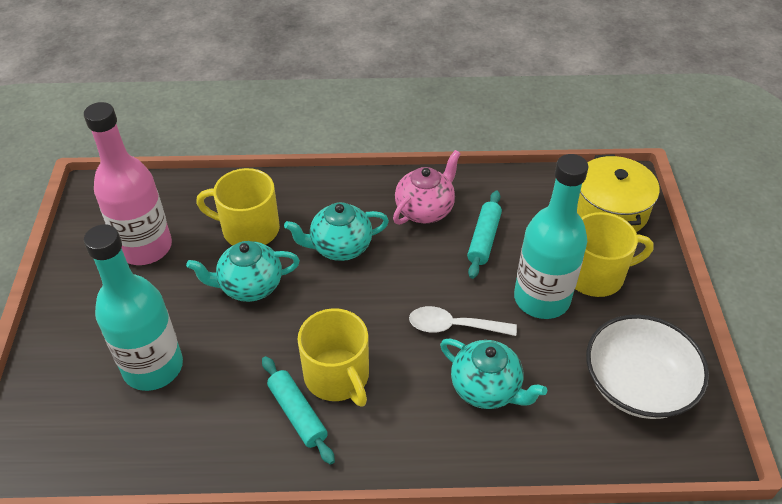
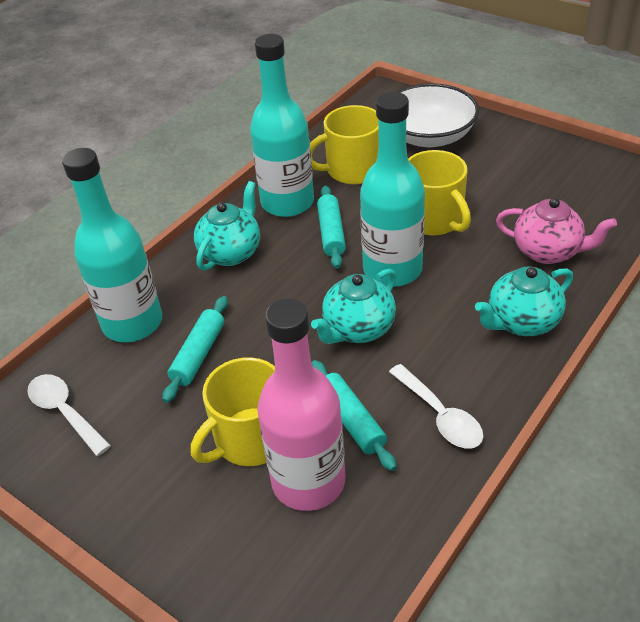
turquoise bottle: [84,224,183,391] [514,154,588,319] = 2 -> [62,148,162,342] [250,34,314,217] [360,92,425,287] = 3
turquoise rolling pin: [262,356,335,465] [467,191,502,279] = 2 -> [163,296,228,403] [312,360,397,471] [317,185,346,269] = 3
white spoon: [409,306,517,336] = 1 -> [27,374,111,456] [389,364,483,449] = 2
yellow pot: [577,154,660,232] = 1 -> none = 0

